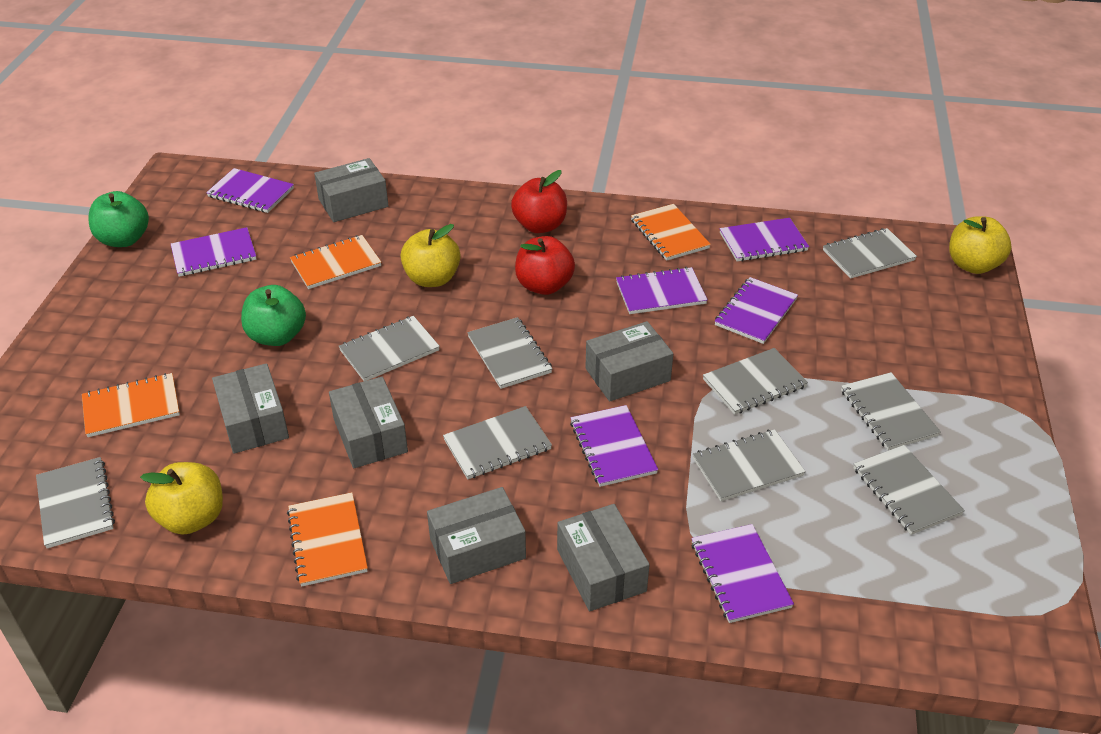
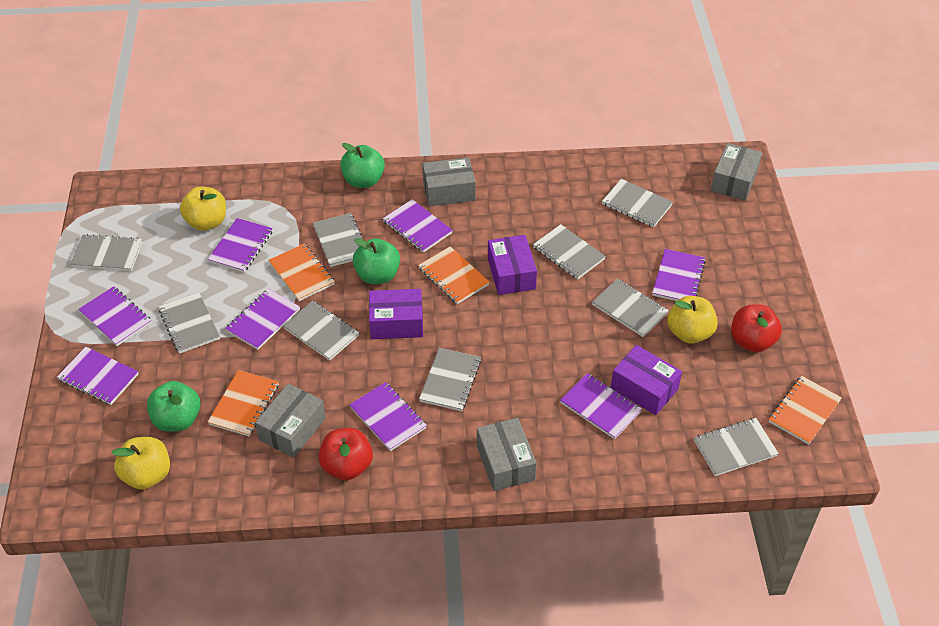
green apple: [88,191,149,247] [241,285,306,346] = 2 -> [147,381,200,432] [340,143,385,188] [353,238,400,284] = 3
grey box: [212,363,289,454] [314,158,389,222] [329,377,408,468] [427,487,526,584] [557,504,650,611] [585,321,673,402] = 6 -> [255,383,326,458] [422,157,476,206] [477,418,537,491] [711,143,762,201] = 4
purple box: none = 0 -> [369,289,423,339] [488,235,537,295] [611,345,682,415] = 3
purple notebook: [171,227,256,277] [206,168,294,213] [570,405,658,487] [616,267,708,314] [691,524,794,623] [715,277,798,344] [719,218,809,261] = 7 -> [57,347,138,405] [79,286,152,346] [208,218,273,272] [225,289,300,350] [349,382,427,451] [383,199,453,253] [560,373,642,439] [652,249,706,301] = 8

